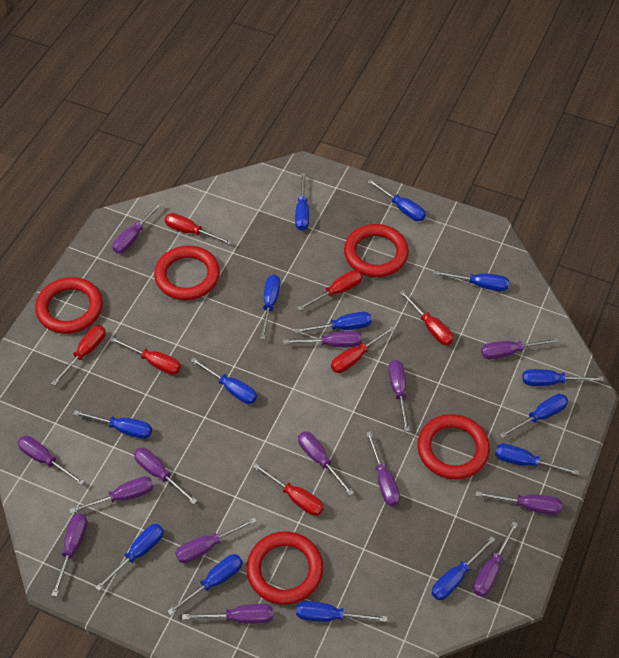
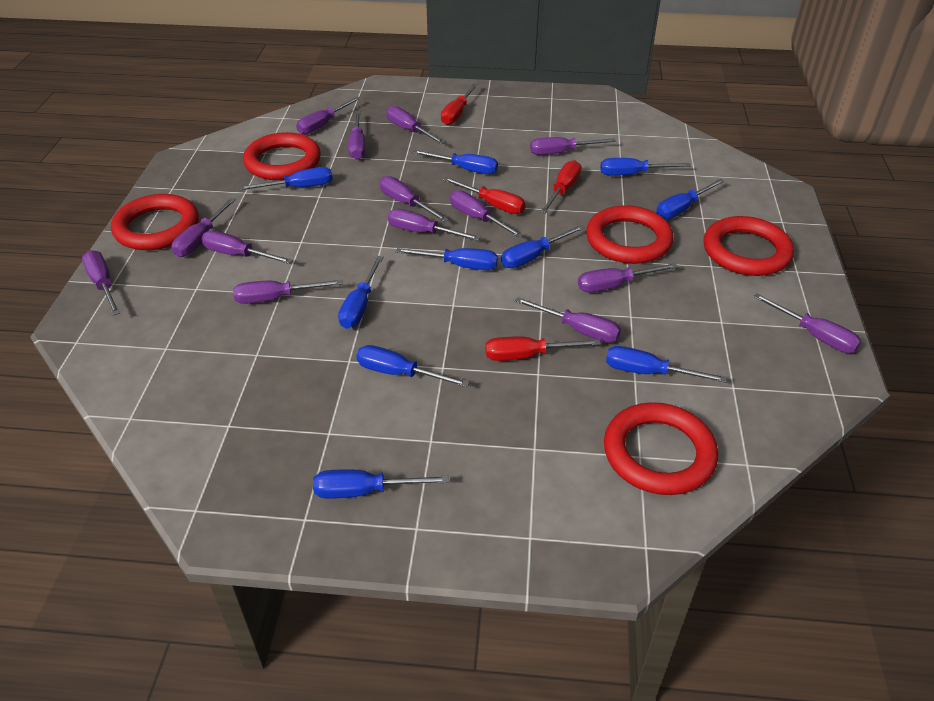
blue screwdriver: [73,410,152,439] [95,524,164,591] [167,554,243,615] [191,358,257,404] [260,275,280,340] [294,312,372,333] [295,173,309,231] [296,601,387,622] [367,179,426,221] [431,536,495,600] [433,271,509,291] [495,444,579,475] [499,394,568,438] [522,369,604,386] = 14 -> [239,167,333,190] [313,469,449,499] [338,256,383,329] [356,345,469,387] [396,248,498,270] [412,150,498,174] [501,225,585,268] [600,158,691,176] [606,346,727,383] [656,179,725,219] = 10
red screwdriver: [51,325,106,385] [110,337,181,375] [164,213,232,245] [252,463,324,516] [297,270,363,311] [331,326,394,373] [399,290,454,345] = 7 -> [441,83,478,125] [443,177,526,214] [485,337,601,361] [540,160,581,214] = 4

